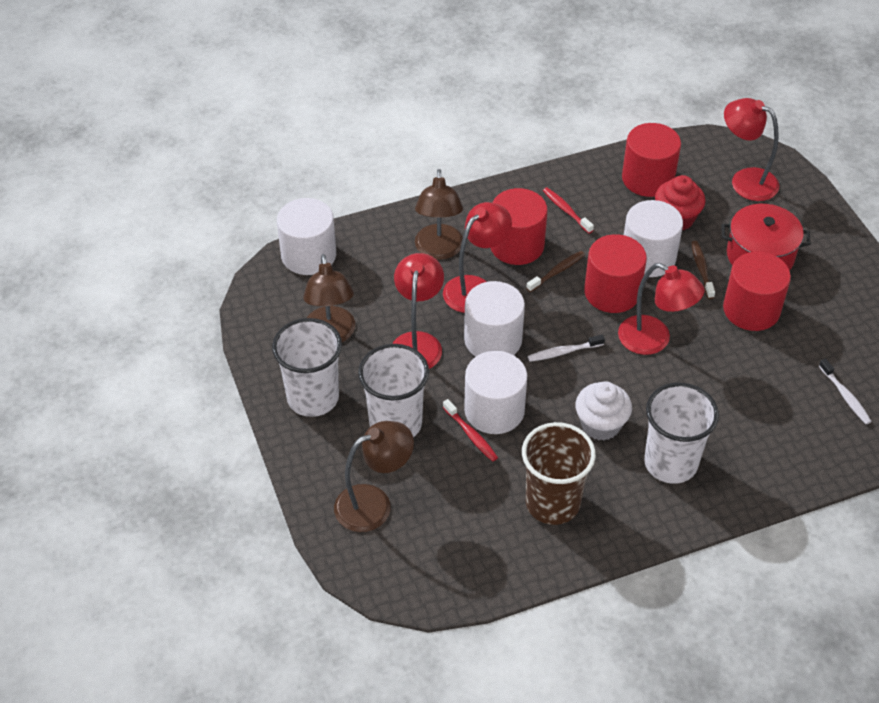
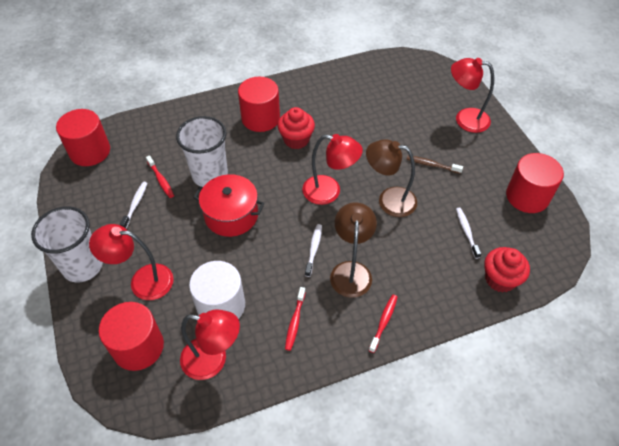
brown cup: [522,422,596,525] = 1 -> none = 0
brown lamp: [303,254,355,342] [334,421,414,532] [415,169,463,260] = 3 -> [330,202,377,298] [366,139,417,217] = 2
brown toothbrush: [526,251,585,292] [691,241,715,299] = 2 -> [406,156,463,174] = 1
red cupcake: [655,175,705,230] = 1 -> [278,107,315,149] [484,247,530,293] = 2
red toothbrush: [443,399,498,462] [543,188,594,233] = 2 -> [146,155,174,198] [285,287,306,351] [369,295,398,353] = 3
white cup: [272,318,342,417] [358,344,429,437] [644,383,719,484] = 3 -> [31,206,103,283] [176,116,228,187] = 2
white cupcake: [575,381,632,441] = 1 -> none = 0
white cylinder: [277,198,336,275] [464,281,525,357] [464,351,527,434] [624,200,683,277] = 4 -> [189,261,245,319] = 1
white toothbrush: [528,335,605,362] [819,359,872,424] = 2 -> [120,182,147,228] [305,224,322,277] [456,208,481,259] = 3

